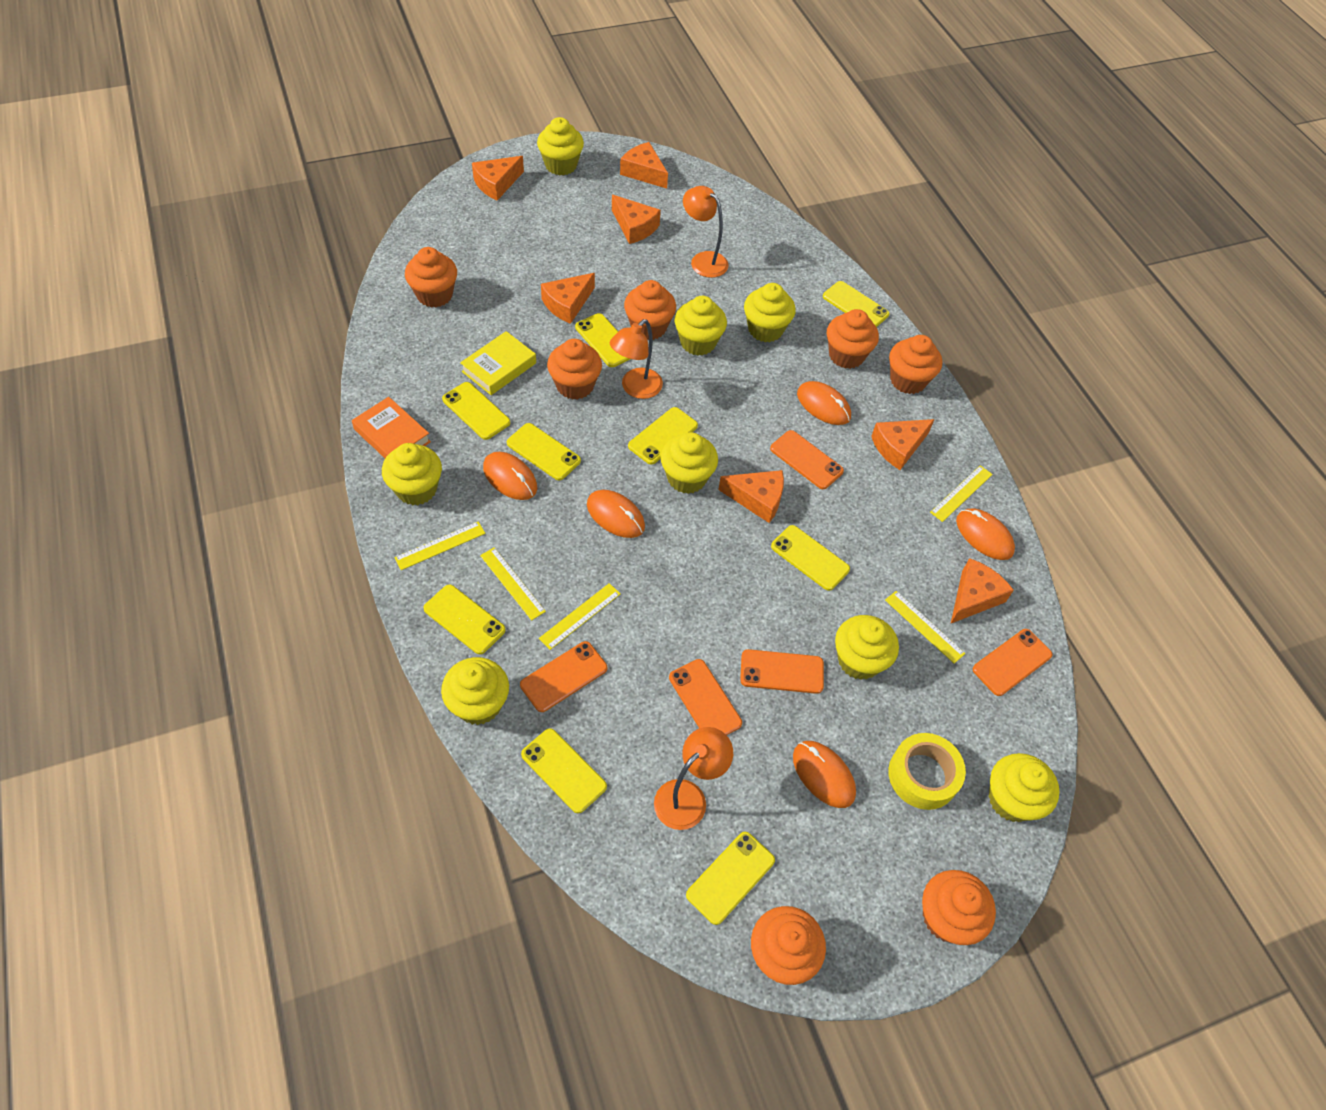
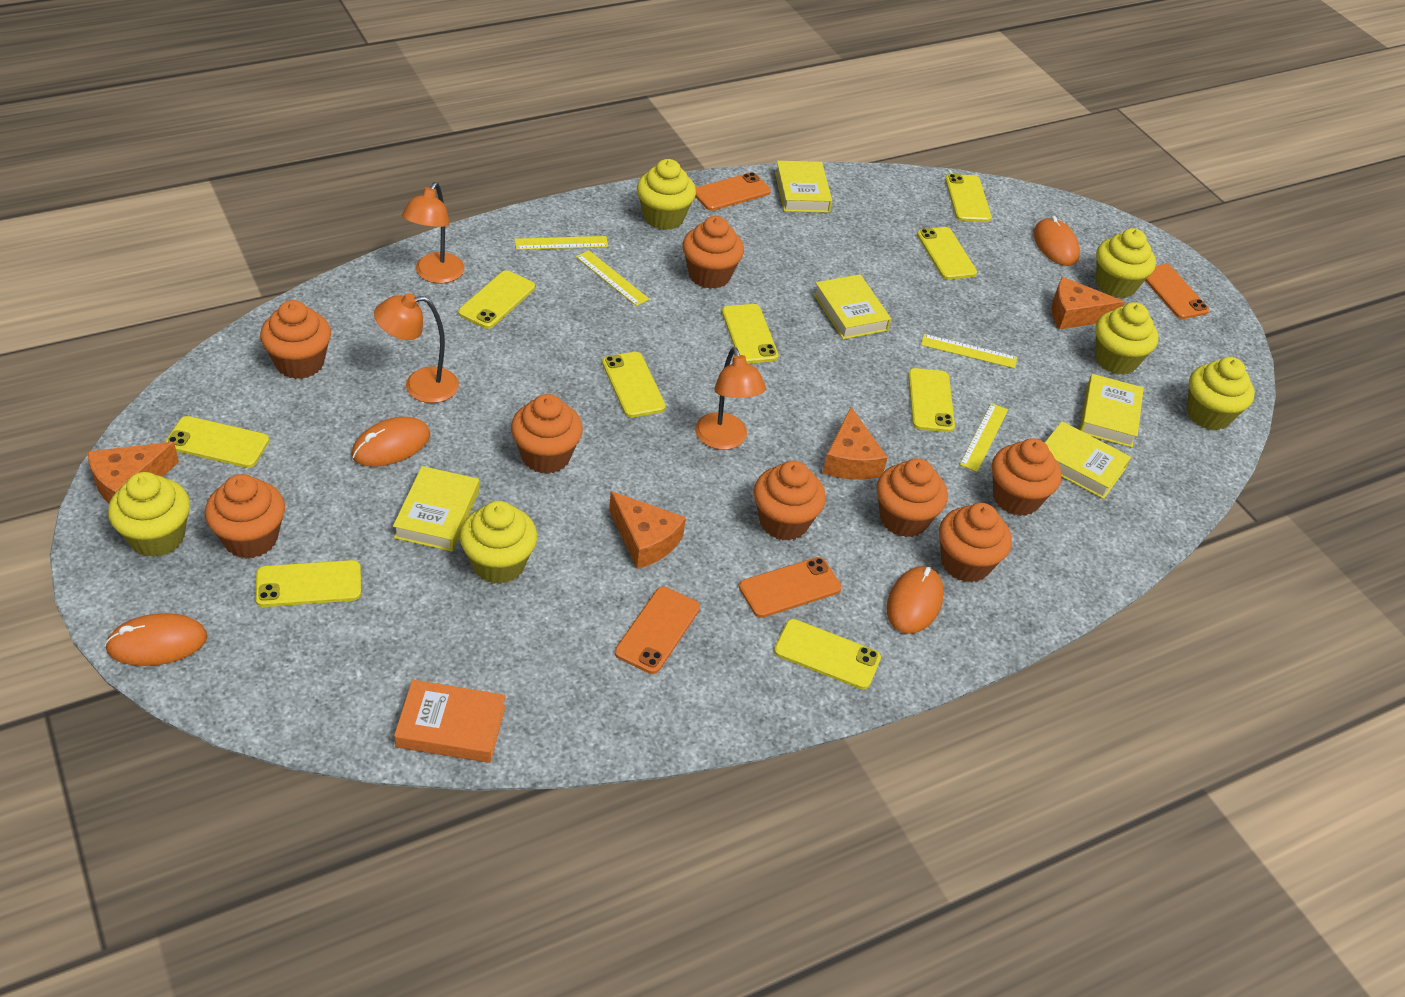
orange cheese: [472,156,524,201] [541,273,595,324] [612,195,661,244] [620,142,668,189] [718,470,784,523] [871,419,935,470] [951,558,1014,623] = 7 -> [87,442,179,503] [609,491,686,569] [823,407,888,480] [1052,277,1125,330] = 4
orange cupcake: [405,247,457,308] [547,339,602,400] [624,280,676,340] [751,906,826,985] [827,309,879,369] [889,335,942,394] [922,870,996,945] = 7 -> [205,474,285,559] [260,300,331,379] [511,394,583,474] [682,216,744,289] [754,461,826,541] [876,458,948,537] [939,503,1012,583] [992,438,1062,516] = 8
orange mouse: [483,452,537,500] [587,490,645,538] [793,741,856,808] [797,381,851,425] [956,508,1015,560] = 5 -> [105,613,207,666] [351,417,430,467] [886,566,944,634] [1034,216,1080,266] = 4
orange phone: [520,641,607,712] [669,659,742,735] [740,649,824,694] [770,430,844,489] [973,629,1053,696] = 5 -> [615,587,700,674] [695,172,771,211] [739,557,842,618] [1145,264,1209,319] = 4
yellow book: [460,331,536,395] = 1 -> [393,466,479,552] [775,161,832,213] [813,274,891,339] [1045,421,1131,499] [1080,374,1144,448] = 5
yellow cupcake: [382,443,442,505] [441,657,509,725] [537,117,584,176] [661,432,718,494] [675,296,727,356] [744,283,796,342] [835,615,899,680] [989,753,1060,822] = 8 -> [108,472,190,557] [460,501,537,584] [637,159,696,230] [1095,302,1159,375] [1096,228,1156,298] [1187,357,1255,430] = 6
yellow ruler: [394,521,486,570] [480,547,546,621] [539,583,620,650] [885,591,965,664] [930,465,993,522] = 5 -> [514,236,608,250] [576,250,649,306] [921,334,1017,369] [960,403,1008,472] = 4
yellow tape: [888,733,966,810] = 1 -> none = 0

